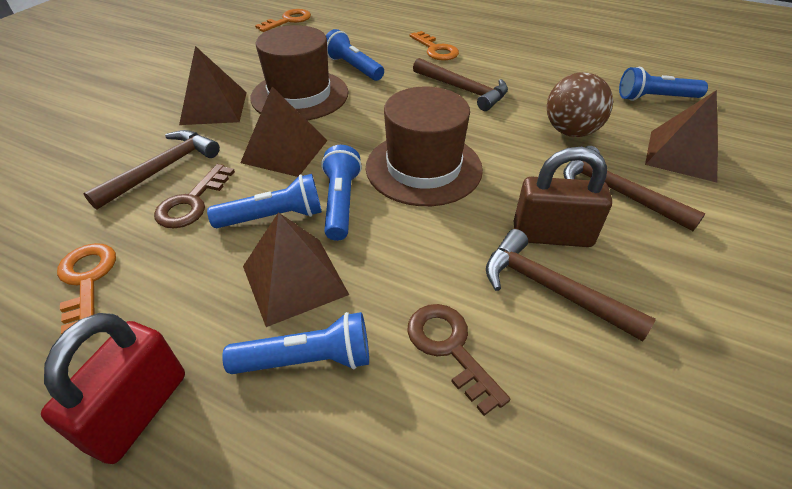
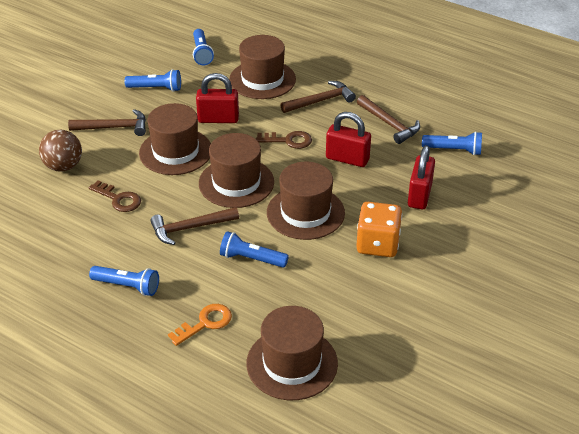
brown hat: [250,25,348,121] [366,87,483,206] = 2 -> [139,103,211,175] [199,133,274,208] [229,35,296,99] [246,306,338,400] [267,162,345,240] = 5
brown padlock: [514,147,612,247] = 1 -> none = 0
brown pyramid: [179,46,247,125] [240,87,328,177] [243,212,349,327] [645,90,718,182] = 4 -> none = 0
orange dice: none = 0 -> [356,202,402,257] = 1
orange key: [57,243,116,334] [255,9,311,32] [410,31,459,61] = 3 -> [168,304,232,346] = 1
red padlock: [41,313,185,464] = 1 -> [196,73,239,123] [326,112,371,167] [408,145,435,209] = 3

